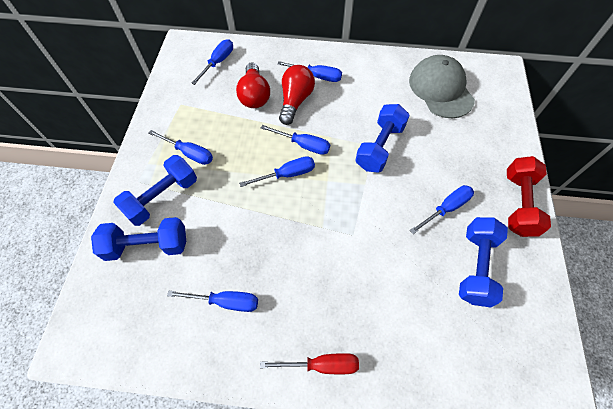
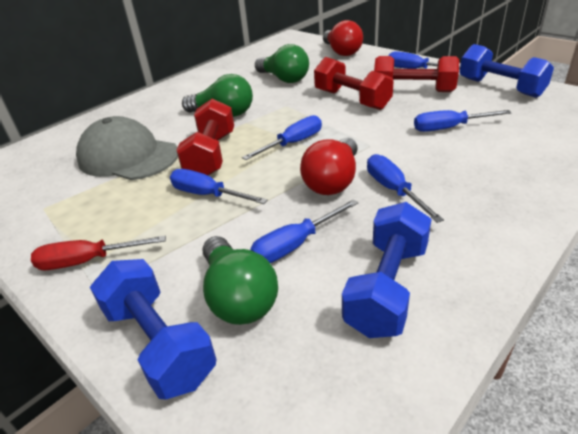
blue dumbbell: [91,217,186,261] [113,155,197,226] [355,104,410,173] [459,217,508,307] = 4 -> [90,259,217,399] [342,202,431,338] [459,44,554,98] = 3
blue screwdriver: [148,130,213,165] [167,291,258,312] [191,39,233,85] [239,156,315,187] [261,125,330,155] [278,61,342,82] [410,185,474,234] = 7 -> [170,169,268,204] [242,115,322,160] [250,199,358,263] [367,154,444,223] [389,51,460,69] [414,110,512,132] = 6
green light bulb: none = 0 -> [182,74,253,117] [202,236,278,325] [255,44,309,83] = 3
red dumbbell: [507,156,551,237] = 1 -> [177,99,234,175] [314,57,394,110] [374,56,459,92] = 3

